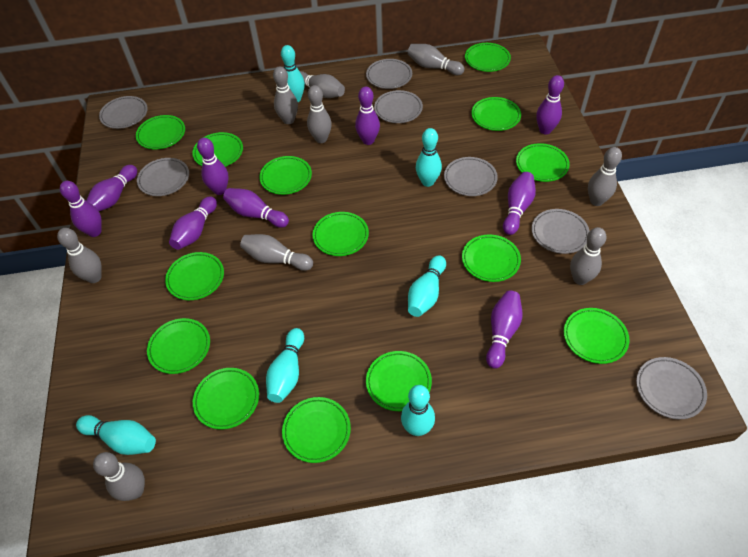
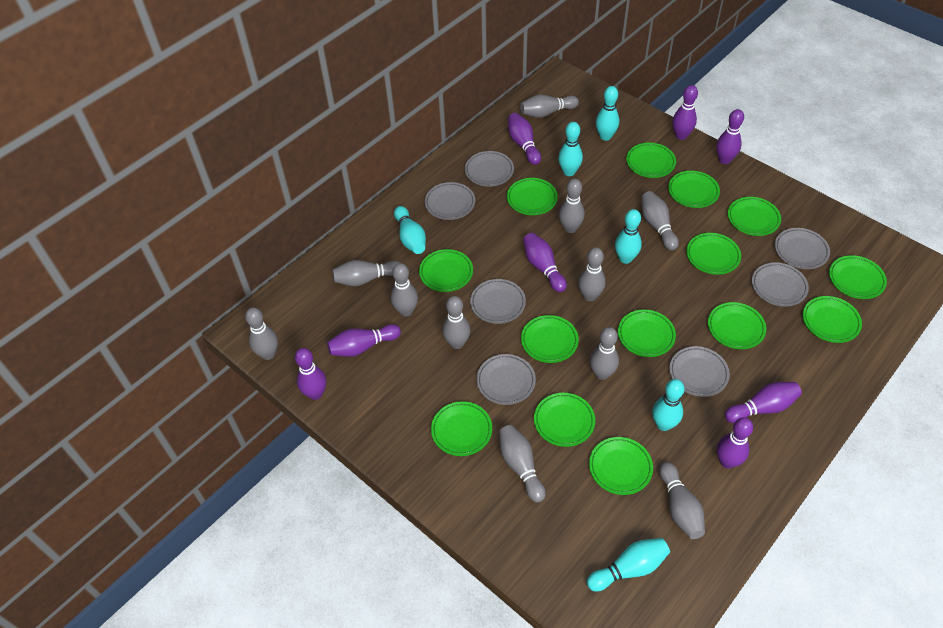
grey bowling pin: [57,228,102,283] [93,452,145,501] [240,234,313,271] [273,66,298,124] [300,71,345,98] [307,85,332,143] [407,44,464,75] [570,227,607,285] [588,147,622,206] = 9 -> [245,307,278,360] [332,260,400,286] [391,263,418,317] [442,296,470,349] [499,425,546,503] [520,94,579,118] [559,179,585,233] [578,247,606,301] [590,327,619,380] [642,191,679,250] [659,462,705,539] = 11
purple bowling pin: [60,181,102,237] [86,165,137,211] [169,196,217,250] [197,138,229,195] [223,188,289,228] [355,87,380,145] [486,291,523,369] [503,172,536,235] [536,75,564,135] = 9 -> [295,348,326,400] [327,324,401,357] [508,113,541,165] [523,233,567,292] [673,85,698,140] [716,109,744,164] [717,417,753,469] [725,382,802,423] = 8

